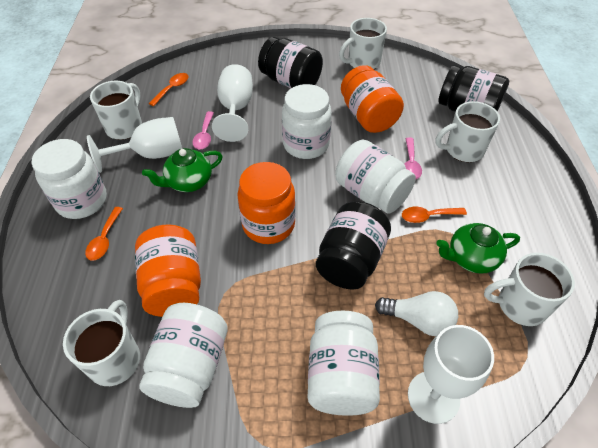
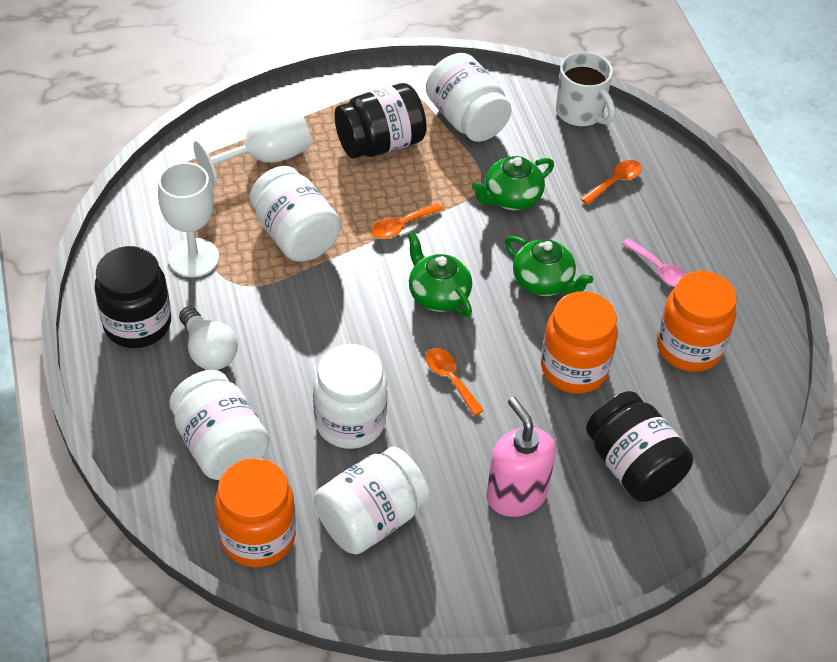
green teapot: [142,148,223,192] [436,223,520,273] = 2 -> [407,231,472,317] [472,156,554,210] [505,236,593,296] = 3
pink soap dispenser: none = 0 -> [486,397,556,517] = 1
pink spoon: [193,111,214,150] [404,137,422,179] = 2 -> [622,238,686,287] = 1
white goblet: [87,117,182,173] [212,64,253,142] [408,325,494,424] = 3 -> [158,162,219,277] [194,107,311,187] = 2
white mug: [63,300,140,386] [90,81,142,140] [339,18,387,69] [436,101,500,162] [484,253,575,326] = 5 -> [556,52,615,127] = 1

